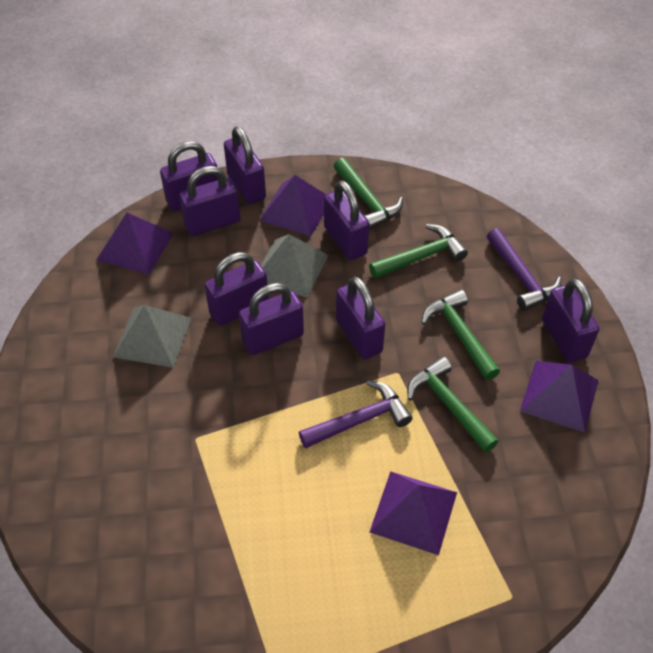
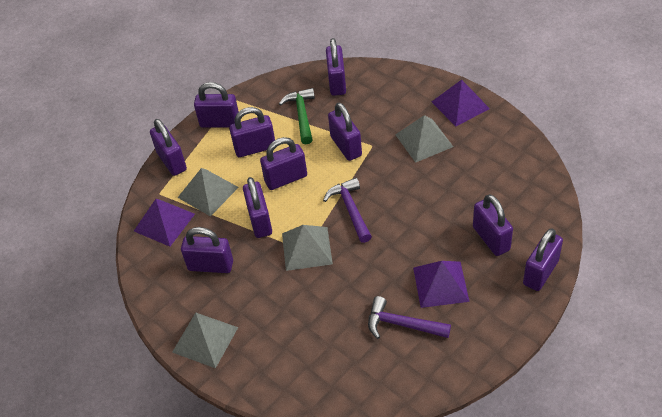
green hammer: [334,158,403,230] [369,224,468,279] [407,356,499,453] [421,290,500,380] = 4 -> [279,88,315,145] = 1
grey pyramid: [113,305,191,368] [261,234,328,298] = 2 -> [172,313,238,368] [178,168,239,216] [282,225,333,271] [395,115,453,163] = 4
purple padlock: [160,141,218,212] [179,166,241,236] [204,252,269,326] [224,126,266,204] [239,283,304,355] [324,181,369,260] [336,277,385,359] [542,279,599,362] = 8 -> [150,119,187,176] [181,227,233,273] [194,82,239,128] [229,107,275,157] [243,177,272,238] [260,137,307,190] [326,38,346,96] [328,102,362,161] [473,194,513,256] [523,228,563,291] = 10
purple pyramid: [97,213,174,275] [259,175,326,236] [370,471,457,555] [520,361,599,433] = 4 -> [134,199,195,247] [413,261,470,308] [432,80,490,126] = 3

